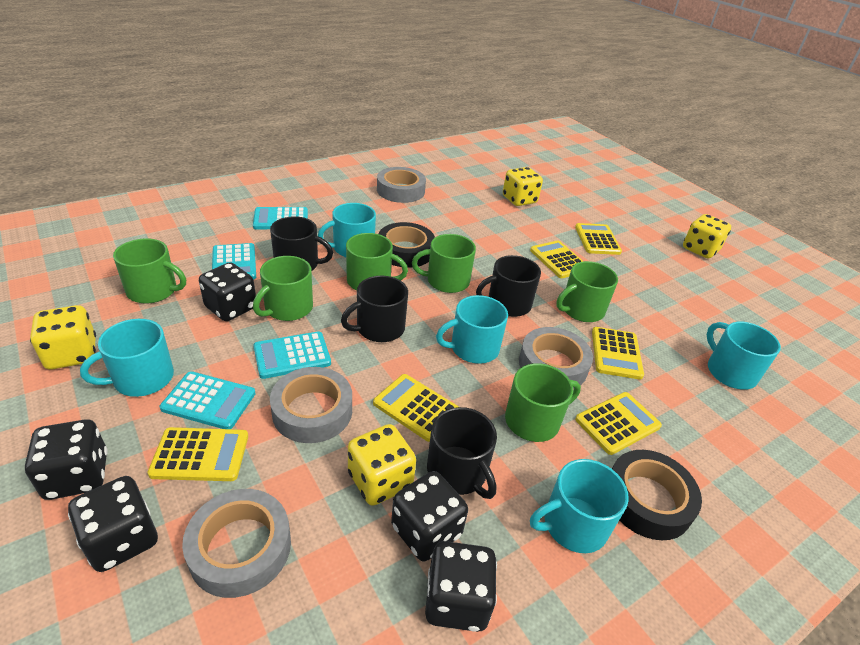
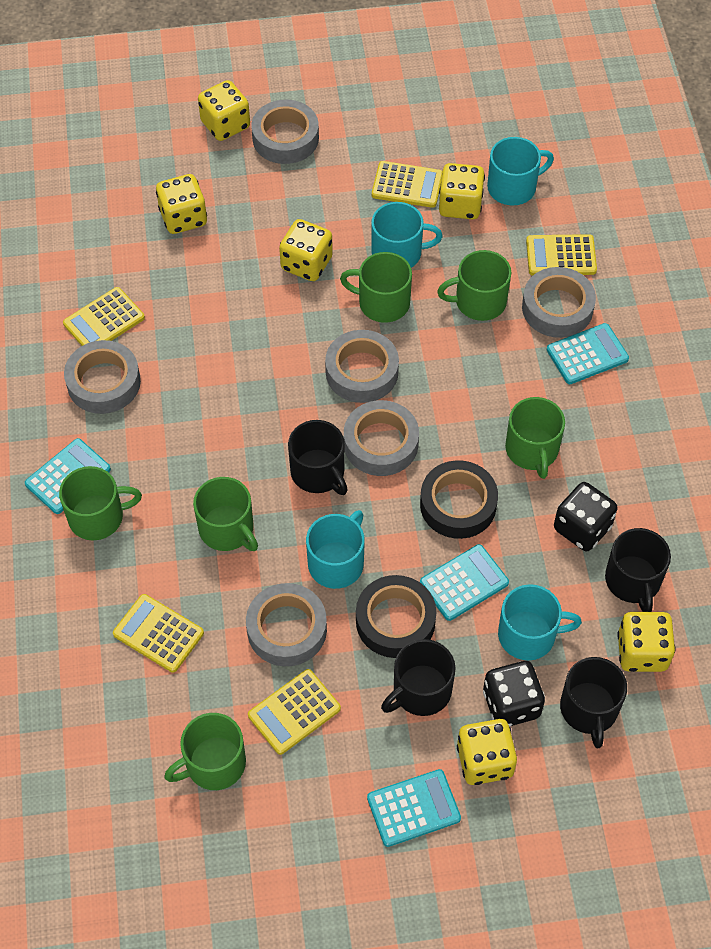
black dice: [25,419,108,500] [68,476,158,572] [199,262,256,321] [391,471,468,562] [425,541,497,632] = 5 -> [483,661,545,726] [554,482,618,551] = 2
grey tape: [182,489,291,598] [270,367,352,443] [377,167,426,203] [519,327,593,389] = 4 -> [64,340,141,414] [246,583,327,666] [251,100,319,164] [325,330,399,403] [344,400,419,476] [522,267,596,338] = 6
turquoise mug: [80,319,174,397] [318,203,376,257] [436,295,508,364] [530,459,629,553] [707,322,781,389] = 5 -> [306,510,365,589] [371,202,443,268] [487,137,554,205] [498,584,582,660] = 4
yellow calculator: [147,427,248,481] [373,374,459,442] [530,240,583,278] [575,223,622,255] [575,392,662,455] [592,327,644,380] = 6 -> [63,287,145,346] [113,594,204,673] [248,669,341,755] [372,161,443,208] [526,234,597,276] = 5
yellow dice: [30,305,96,369] [348,424,416,506] [503,167,543,206] [683,214,731,258] = 4 -> [156,174,207,234] [198,80,250,141] [279,219,333,281] [439,163,485,219] [457,719,517,785] [617,612,676,672] = 6

